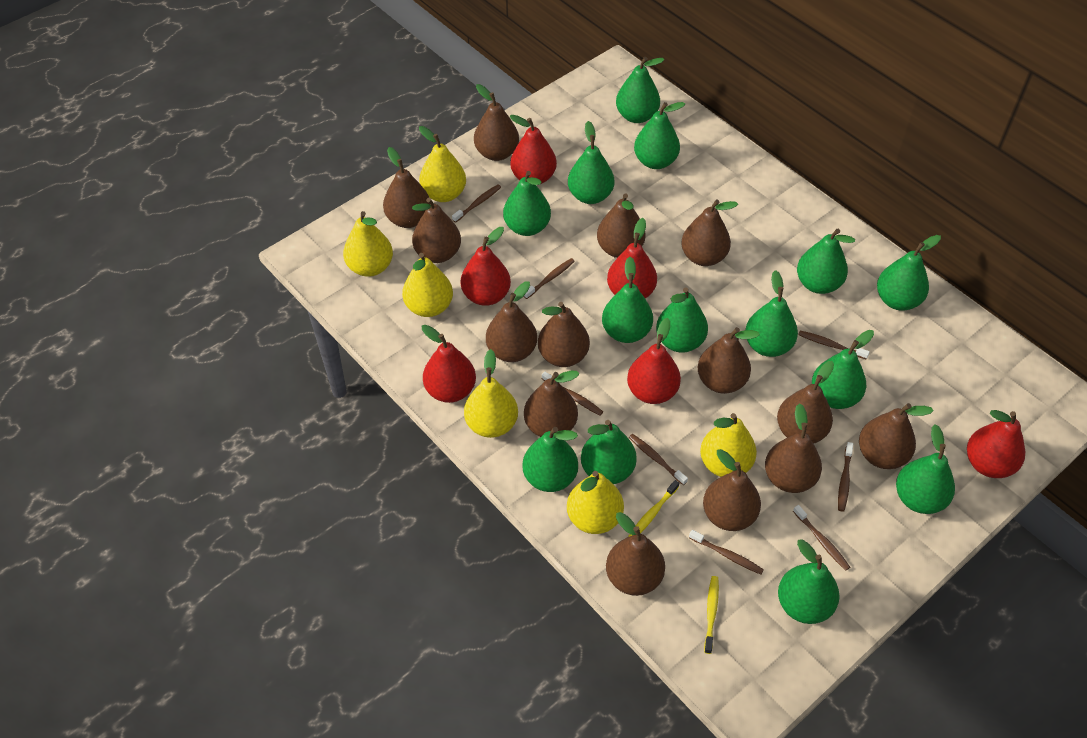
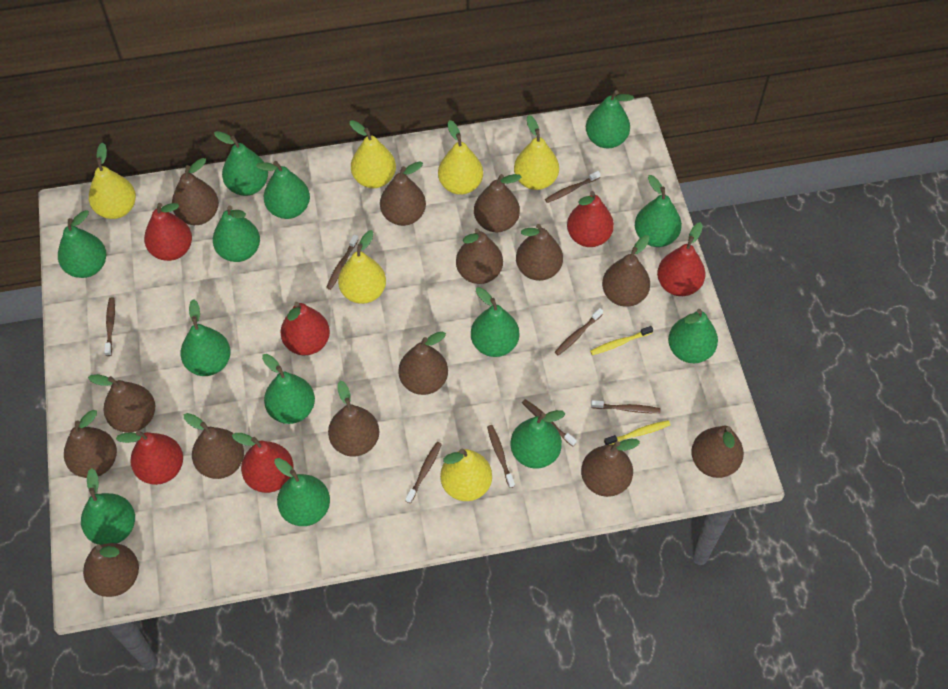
green pear: [503,171,551,236] [522,427,578,492] [568,121,614,204] [581,420,637,484] [602,257,653,343] [616,57,665,123] [634,102,685,169] [656,287,708,352] [745,270,798,357] [778,539,840,624] [797,229,855,294] [812,330,874,409] [877,235,941,310] [896,424,955,514] = 14 -> [58,210,106,278] [81,468,135,545] [180,299,231,376] [213,205,260,262] [214,131,268,196] [256,161,310,219] [262,354,315,424] [274,458,330,526] [471,287,519,357] [510,410,565,469] [586,90,634,148] [635,175,682,247] [668,309,718,363] = 13

